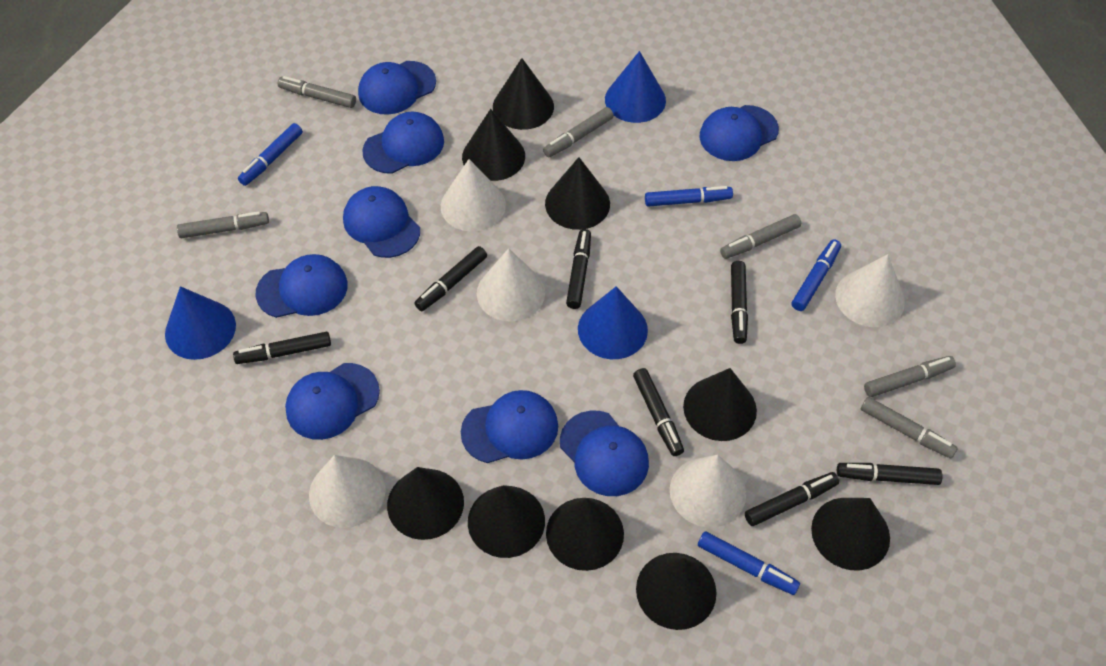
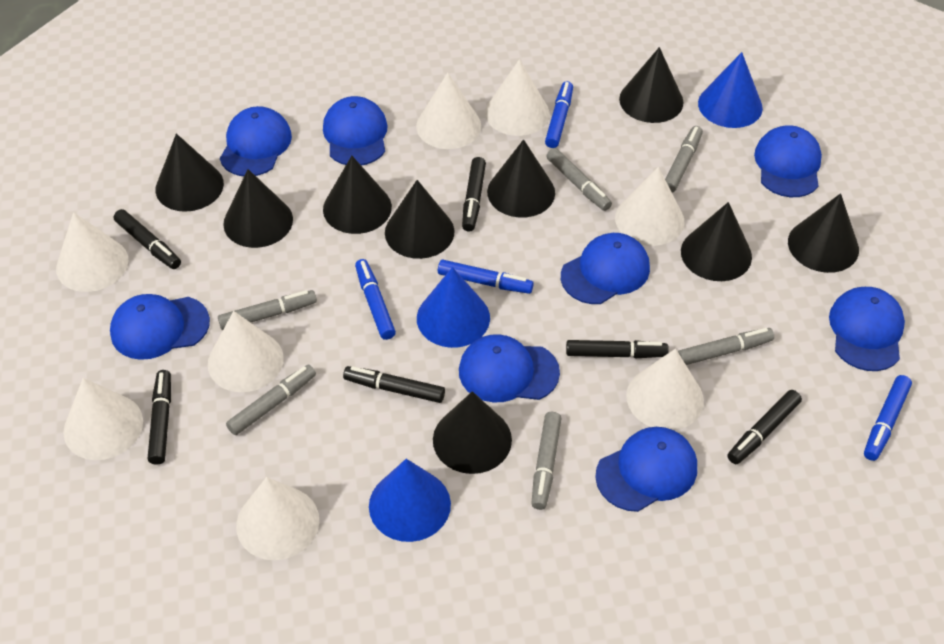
black marker: [233,332,331,364] [414,246,487,311] [566,229,591,309] [633,368,684,456] [731,261,748,344] [745,472,839,526] [837,463,943,485] = 7 -> [114,209,181,269] [148,370,171,465] [343,366,445,403] [462,157,486,232] [566,340,669,358] [727,390,802,464] = 6
white cone: [309,455,386,528] [441,159,506,232] [477,248,545,322] [670,455,746,527] [835,254,905,327] = 5 -> [56,212,129,292] [63,378,143,460] [208,311,284,392] [236,477,319,560] [416,73,481,149] [485,60,549,136] [615,167,684,246] [626,349,704,430] = 8

